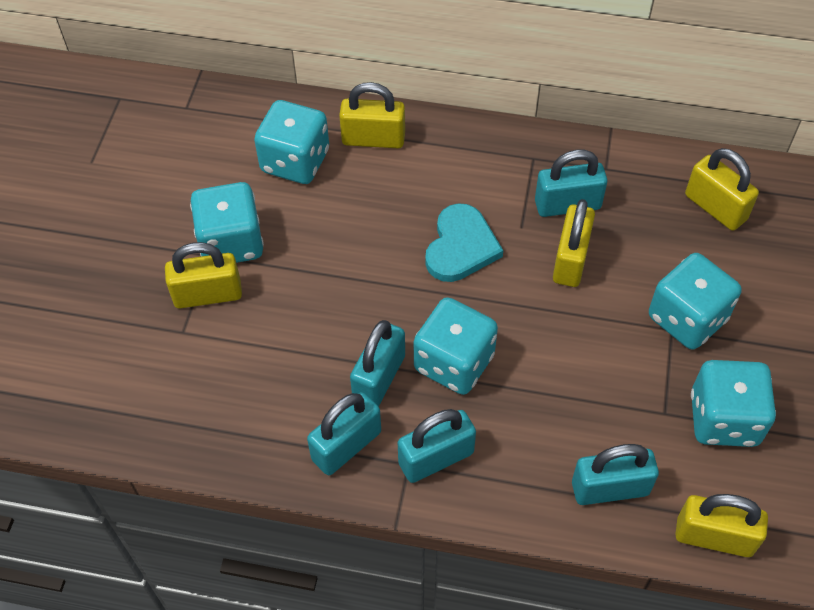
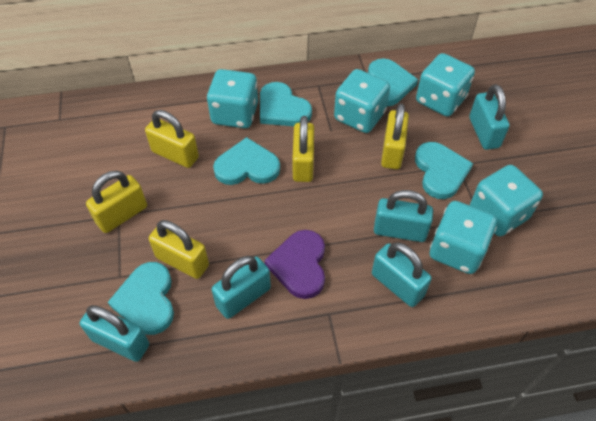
purple heart: none = 0 -> [264,230,325,299] = 1
turquoise heart: [425,203,503,282] = 1 -> [108,262,174,335] [213,137,280,185] [260,82,312,126] [368,58,418,106] [415,142,473,199] = 5

